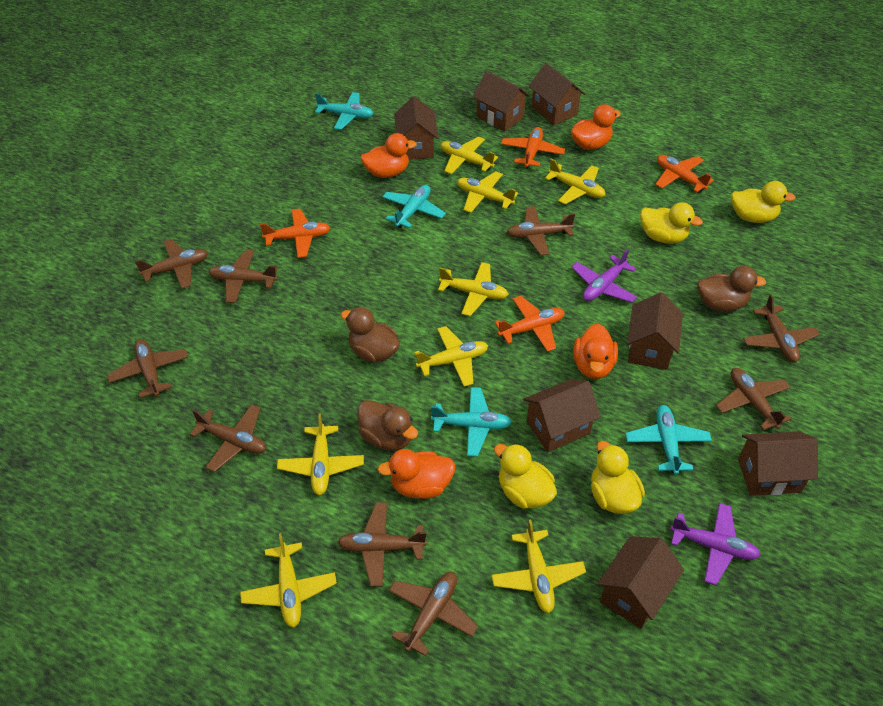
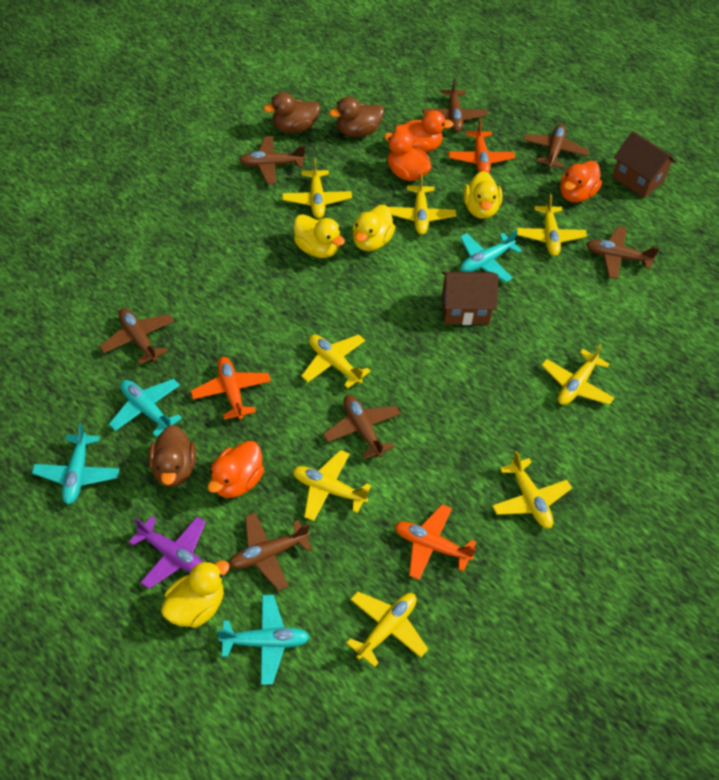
brown house: [394,96,438,160] [473,71,530,131] [523,379,601,452] [529,63,585,125] [597,536,684,629] [627,292,683,370] [738,431,818,496] = 7 -> [442,272,498,325] [612,131,676,198] = 2
brown plane: [107,339,188,398] [135,239,208,289] [190,404,266,472] [208,250,278,303] [337,503,427,587] [389,572,478,656] [507,206,575,255] [716,368,791,430] [743,295,820,363] = 9 -> [99,308,174,365] [229,512,312,591] [239,136,305,184] [323,395,401,459] [423,78,488,132] [523,124,589,169] [586,226,659,279] = 7
orange plane: [260,209,330,258] [494,296,565,352] [501,127,565,169] [655,155,714,192] = 4 -> [191,357,271,420] [395,504,476,580] [448,119,515,173] = 3
purple plane: [572,249,637,303] [670,503,761,585] = 2 -> [129,516,206,589] = 1

